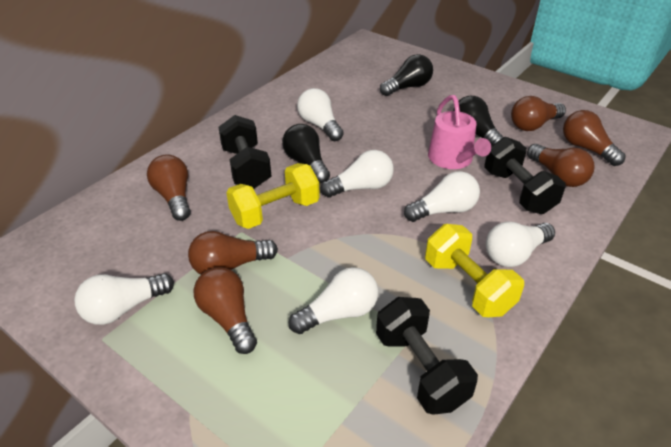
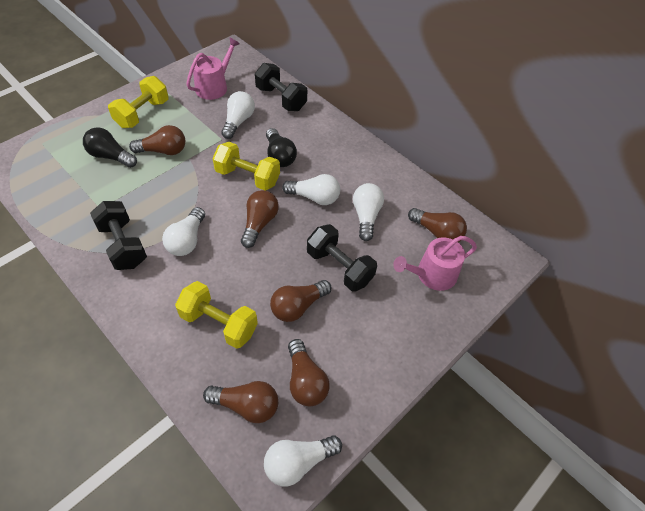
black light bulb: [282,124,330,184] [380,54,433,96] [453,96,503,146] = 3 -> [83,127,137,168] [266,128,297,167] = 2
pink watering can: [428,95,491,169] = 1 -> [186,37,240,100] [393,236,477,291] = 2
white light bulb: [74,273,174,325] [289,267,378,334] [297,88,344,141] [321,150,394,198] [404,171,480,222] [486,222,555,267] = 6 -> [162,207,205,256] [221,91,255,139] [264,435,342,486] [282,174,340,205] [353,183,384,241] = 5
yellow dumbbell: [226,163,320,229] [425,224,524,317] = 2 -> [108,76,168,128] [175,281,258,349] [213,142,280,191] = 3

